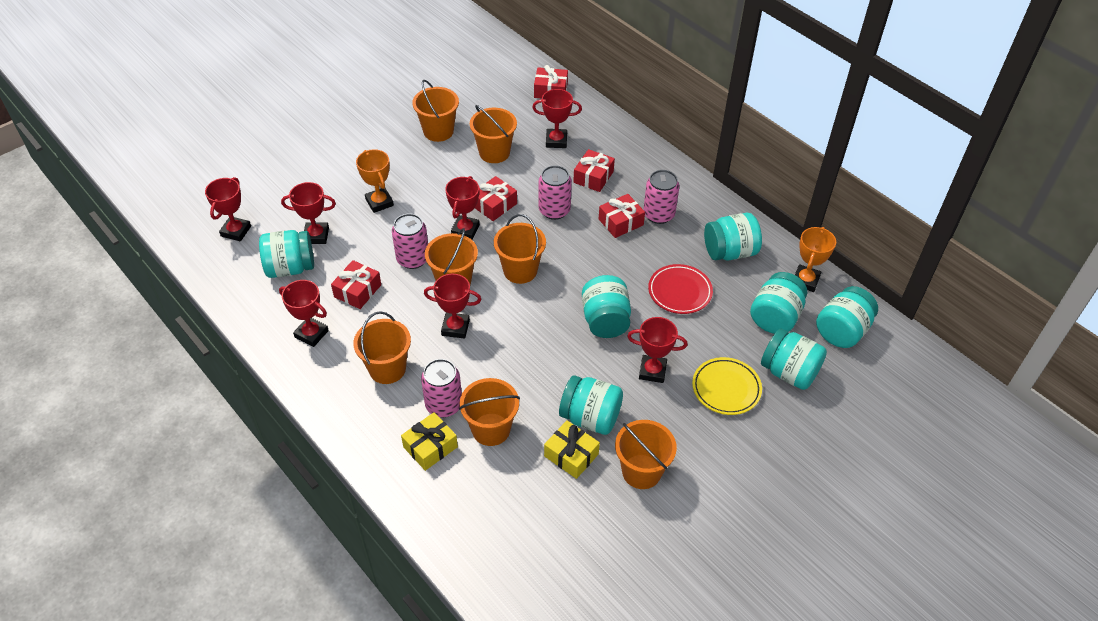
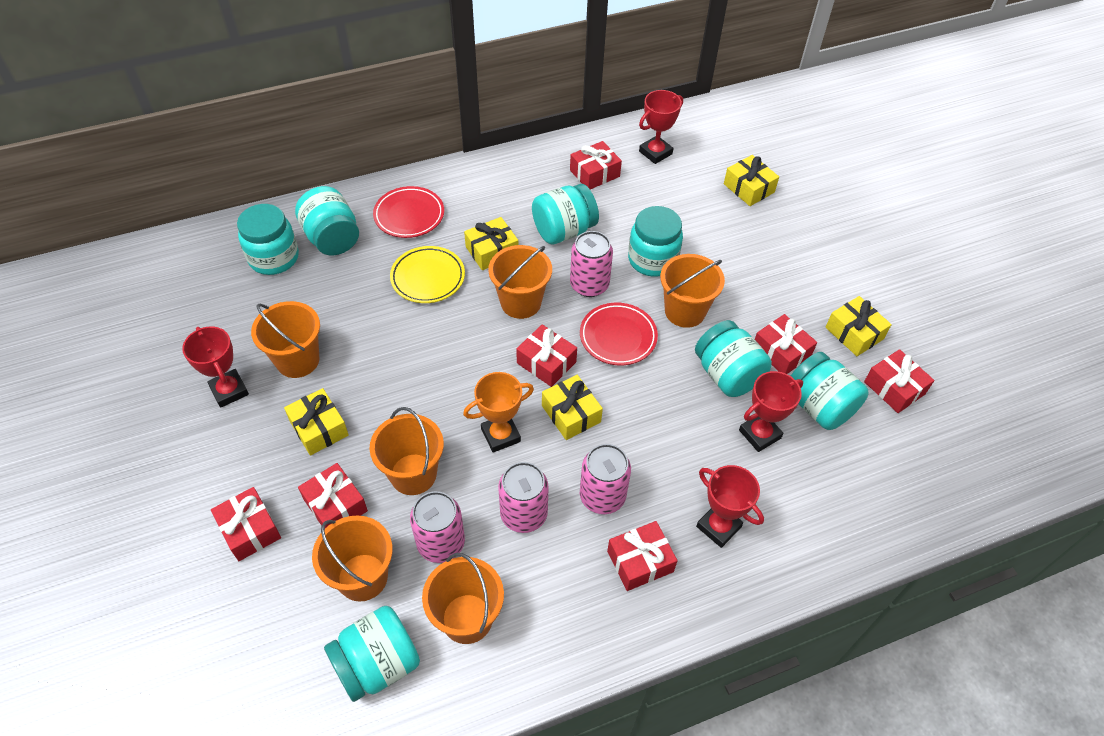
orange bucket: [353,311,411,384] [412,80,459,142] [425,228,478,285] [459,378,520,446] [470,105,517,163] [494,214,546,284] [615,420,677,489] = 7 -> [251,301,320,378] [312,515,393,602] [369,407,444,495] [422,553,504,644] [488,245,552,319] [660,254,725,328] = 6
orange trophy: [356,149,394,213] [795,227,836,292] = 2 -> [463,372,534,453] = 1
red gift: [331,260,381,309] [475,176,517,221] [534,65,568,99] [573,149,615,192] [599,194,645,238] = 5 -> [211,487,281,561] [298,463,368,528] [516,324,577,387] [570,141,622,189] [607,521,678,591] [755,314,817,374] [864,349,934,413] = 7
red plate: [648,264,713,314] = 1 -> [373,186,444,238] [580,303,658,365] = 2
red trophy: [205,177,251,241] [279,280,329,347] [281,182,336,244] [424,274,481,339] [445,176,480,240] [532,89,582,148] [627,317,688,383] = 7 -> [182,327,249,408] [639,90,683,164] [696,465,764,548] [739,371,803,452] = 4
yellow gift: [401,412,458,471] [544,420,600,479] = 2 -> [284,388,349,456] [464,217,518,270] [542,375,603,440] [724,155,779,206] [826,296,892,356] = 5

